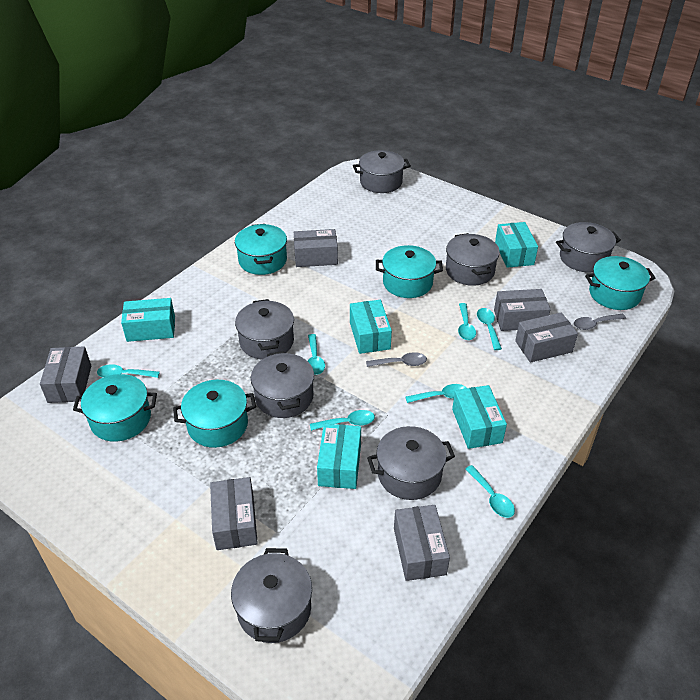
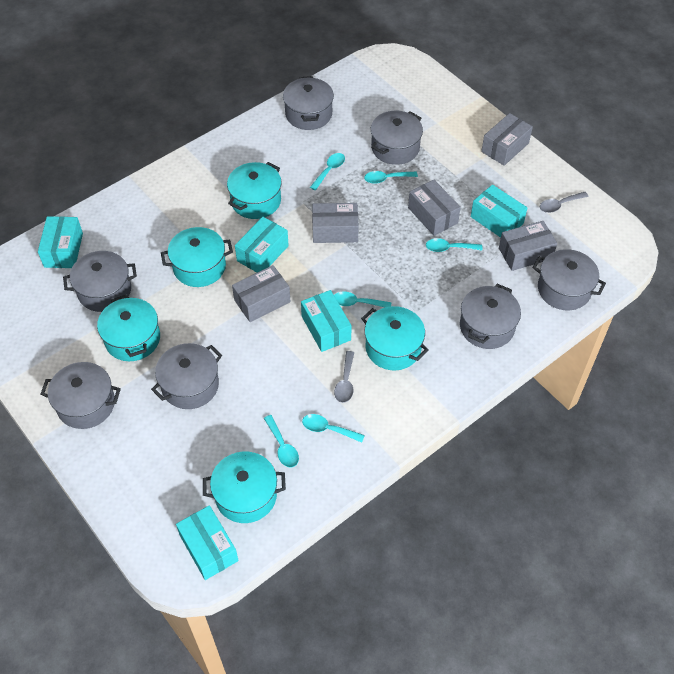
grey box: [40,347,91,403] [210,477,258,550] [294,229,338,267] [394,505,450,581] [494,289,551,331] [515,312,578,363] = 6 -> [232,265,291,322] [312,203,359,243] [408,179,461,236] [481,113,533,166] [499,221,557,271] = 5
turquoise spoon: [97,364,160,378] [308,334,325,375] [310,410,375,431] [406,384,467,403] [458,303,476,340] [465,465,515,518] [477,308,502,350] = 7 -> [264,415,299,468] [302,414,365,443] [310,153,345,190] [334,292,391,307] [364,171,418,184] [426,238,482,252] = 6

